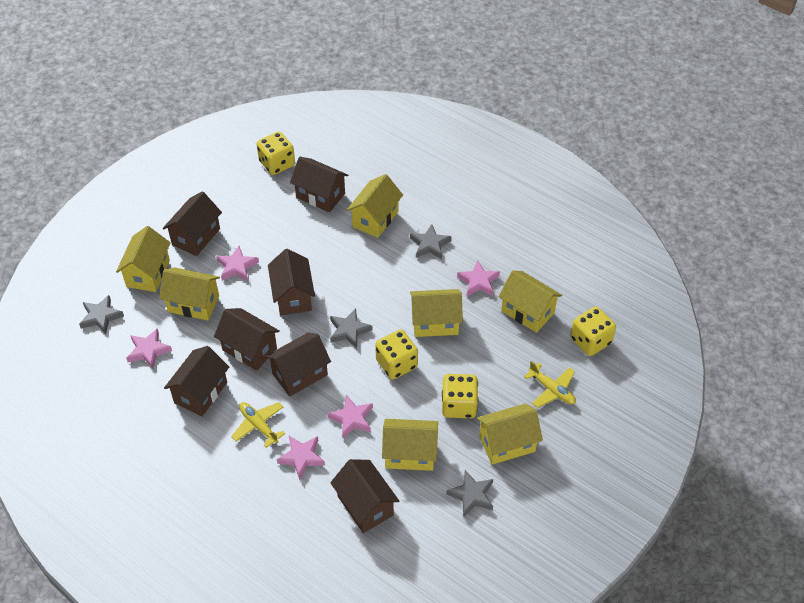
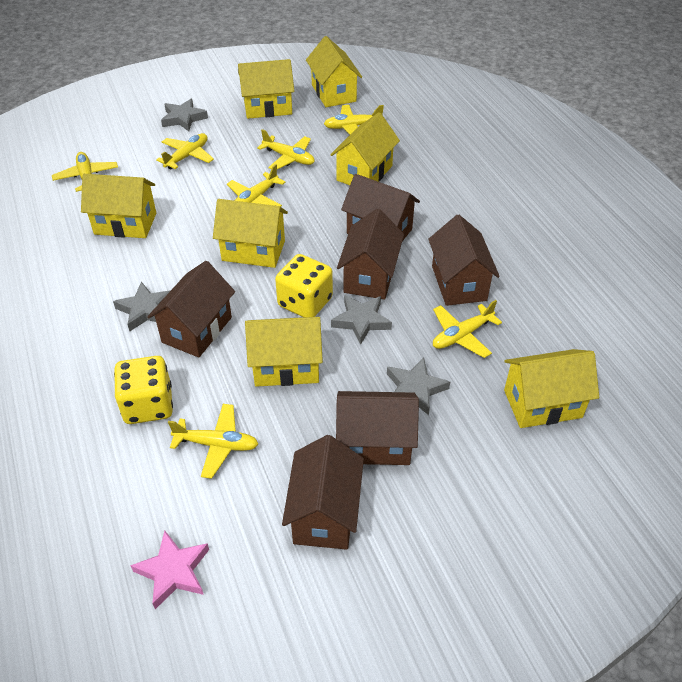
brown house: [163,191,222,256] [164,346,229,416] [214,308,280,371] [265,333,331,397] [268,249,315,316] [290,157,348,212] [330,459,399,533] = 7 -> [147,261,235,358] [282,435,364,550] [336,391,419,465] [337,208,404,299] [341,174,420,241] [428,215,500,306] = 6
pink star: [126,328,172,369] [216,246,259,281] [277,436,325,480] [327,395,373,438] [457,260,500,296] = 5 -> [130,530,209,609] = 1
yellow dice: [257,131,295,175] [375,329,418,379] [442,374,478,418] [570,306,616,356] = 4 -> [114,356,173,424] [275,254,333,317] = 2
yellow plane: [231,402,285,448] [524,361,576,408] = 2 -> [52,152,118,192] [156,133,214,169] [168,404,258,479] [227,164,285,207] [257,129,315,169] [324,105,384,134] [433,300,502,358] = 7

